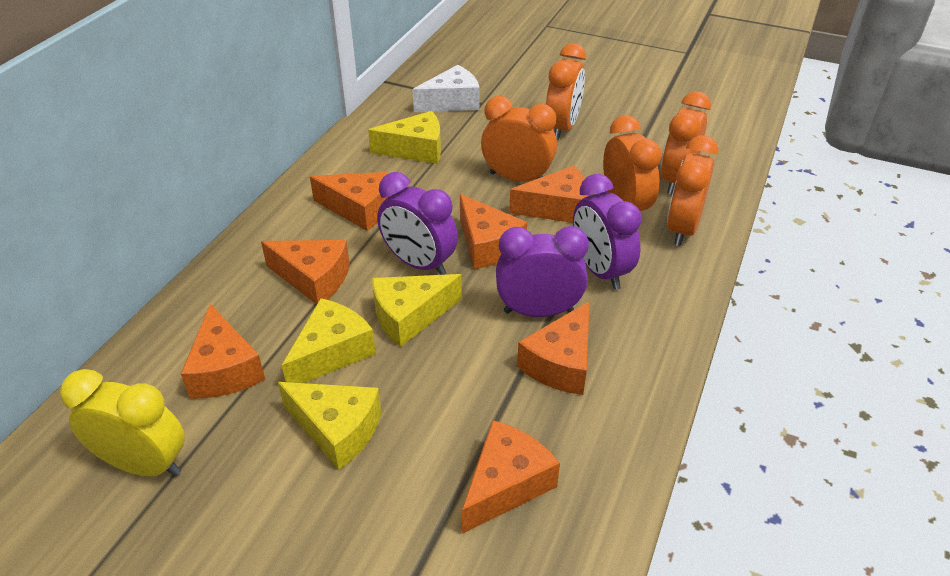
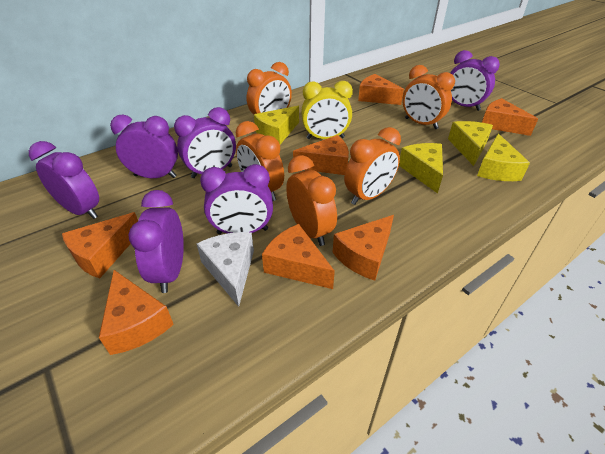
purple clock: [377,172,458,275] [496,226,589,317] [573,174,642,290] = 3 -> [29,141,99,219] [110,115,178,178] [128,190,184,293] [174,107,236,178] [200,164,273,234] [450,50,500,111] = 6

